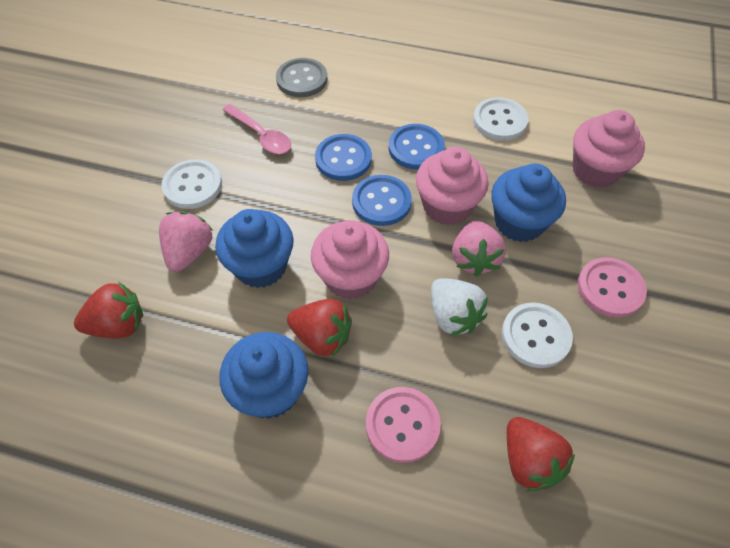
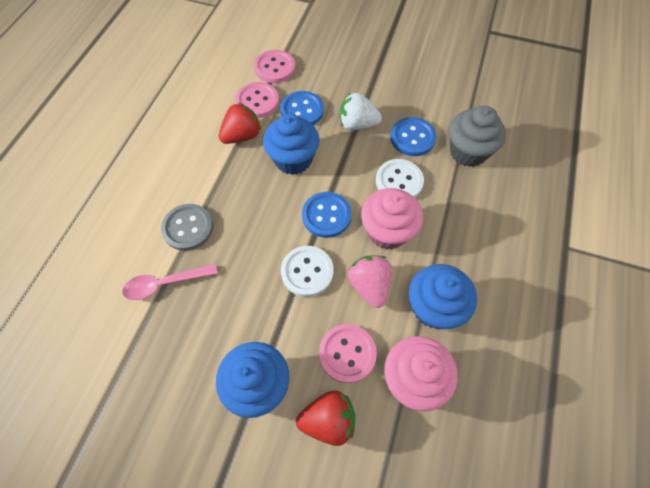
grey cupcake: none = 0 -> [449,106,506,167] = 1
pink button: [366,387,441,463] [577,257,647,318] = 2 -> [235,82,279,118] [254,50,295,83] [319,324,377,383] = 3
pink cupcake: [311,220,389,300] [416,147,489,225] [573,110,645,188] = 3 -> [361,188,423,250] [384,336,458,411] = 2
pink strawberry: [159,211,213,272] [452,220,506,277] = 2 -> [348,255,392,308] = 1
red strawberry: [74,282,143,339] [287,299,352,356] [507,417,575,492] = 3 -> [219,103,261,144] [296,390,355,446] = 2
white button: [161,159,222,209] [473,97,529,141] [502,303,573,368] = 3 -> [281,246,334,297] [376,159,424,198] = 2

